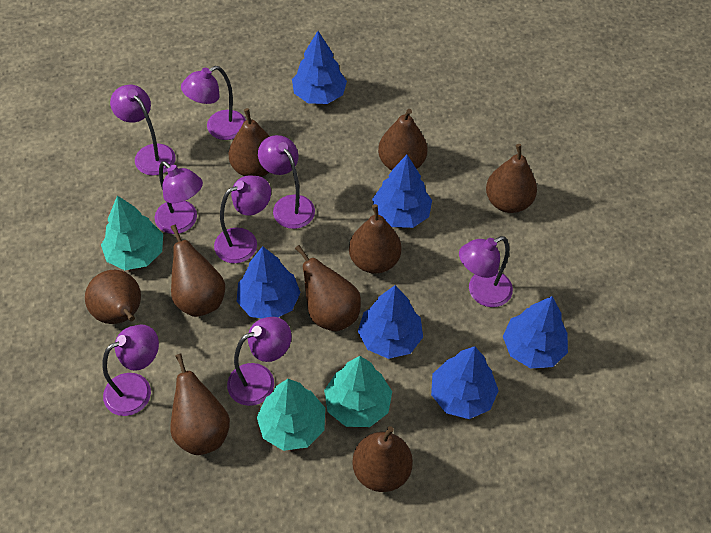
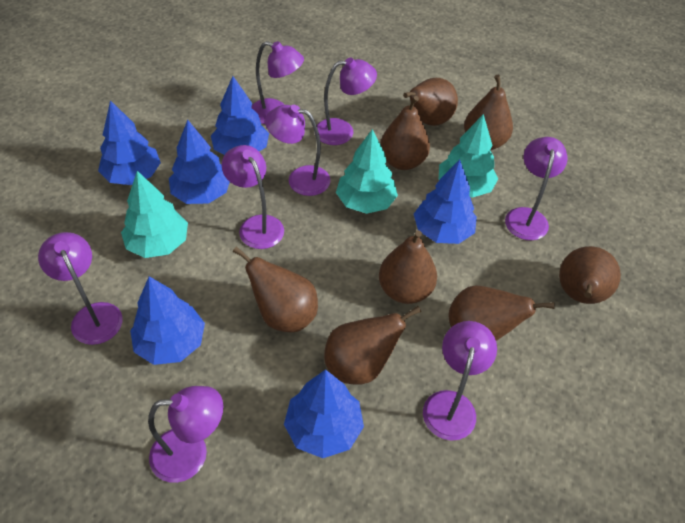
brown pear: [85,270,141,324] [171,225,225,317] [171,354,230,455] [229,108,270,177] [295,245,361,331] [349,204,402,274] [352,426,413,492] [378,109,428,170] [486,144,537,213] = 9 -> [233,247,318,332] [324,306,421,385] [379,230,437,304] [380,96,430,170] [403,78,458,126] [449,285,555,341] [464,75,513,150] [559,246,621,304] = 8

